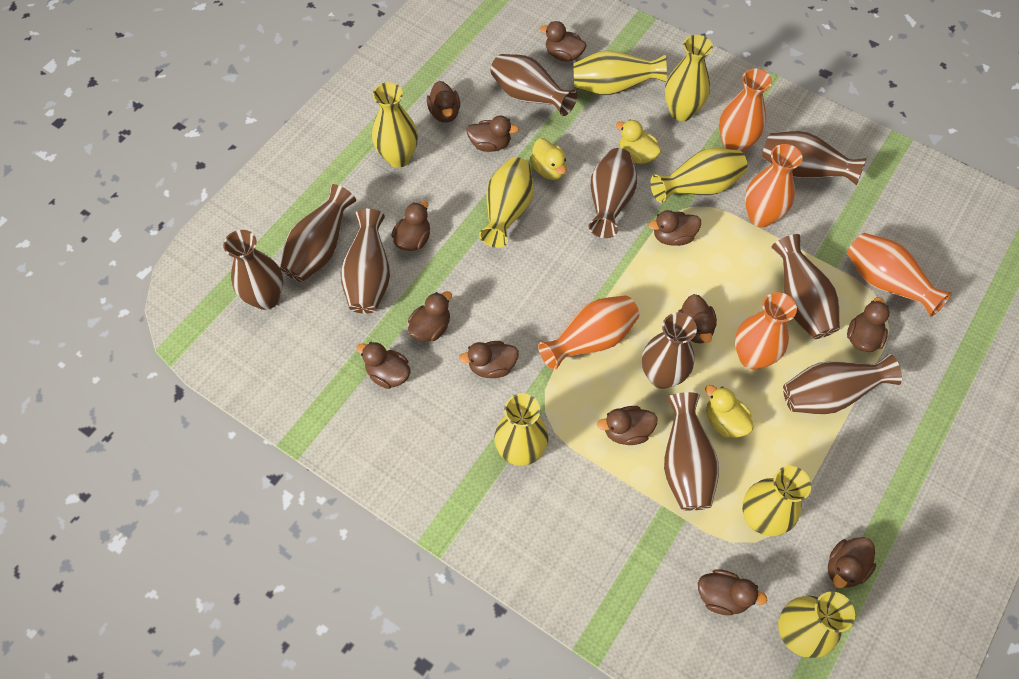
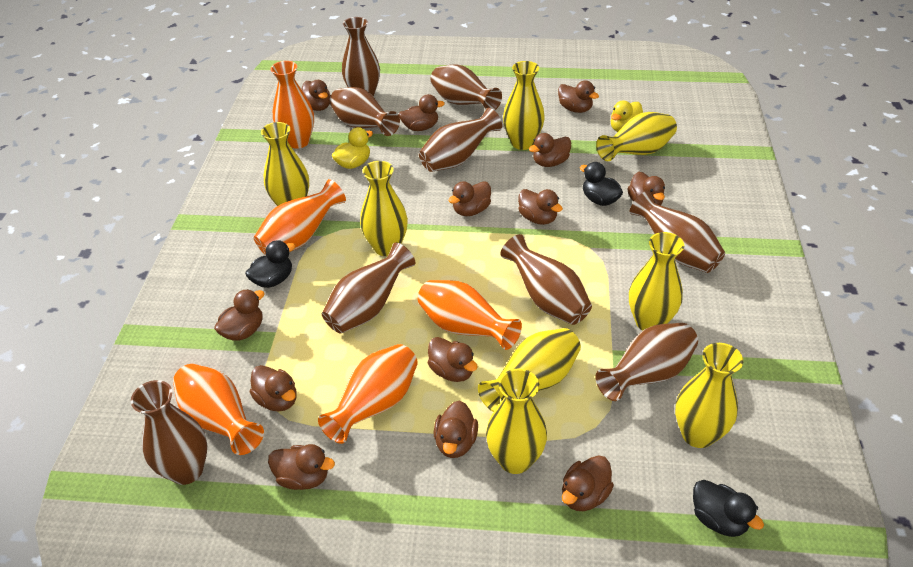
black duck: none = 0 -> [245,240,295,288] [580,162,623,206] [693,480,764,537] = 3
brown vase: [223,230,283,310] [280,184,356,282] [341,209,390,314] [491,54,577,116] [588,148,637,238] [642,313,697,389] [664,392,719,511] [762,131,867,186] [771,234,840,339] [783,354,902,414] = 10 -> [131,380,207,485] [322,242,415,333] [330,87,400,136] [342,17,380,97] [419,108,502,172] [431,64,502,110] [501,234,592,325] [595,323,698,401] [630,191,725,273] = 9
yellow duck: [530,138,567,180] [616,120,661,164] [705,385,754,438] = 3 -> [332,127,373,169] [611,100,643,132] = 2

